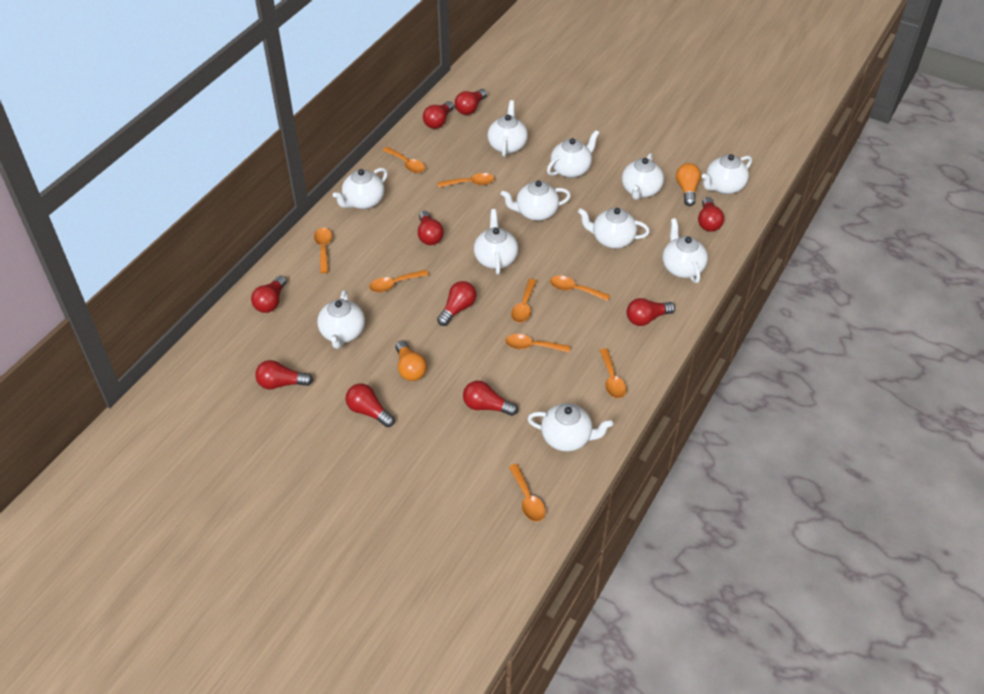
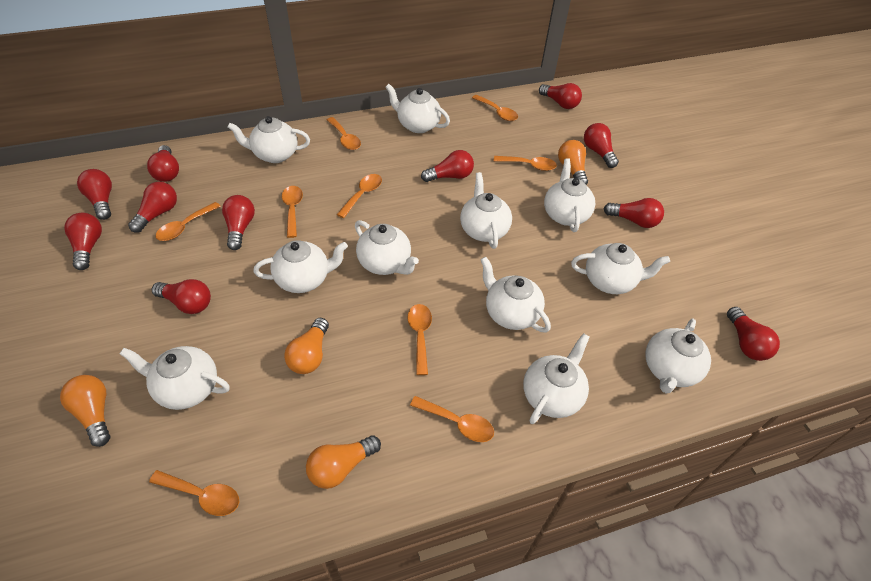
orange light bulb: [395,340,427,381] [676,163,701,206] = 2 -> [60,375,110,447] [284,318,329,374] [306,435,381,489] [558,140,588,185] = 4
red light bulb: [251,275,287,313] [255,360,313,389] [346,384,395,427] [418,211,444,245] [423,101,454,129] [437,281,476,326] [455,89,487,115] [463,381,518,416] [627,298,675,326] [698,197,724,232] = 10 -> [64,213,102,270] [77,169,112,220] [128,182,177,233] [147,145,179,182] [152,279,211,314] [222,195,255,250] [421,150,474,182] [539,83,582,109] [584,123,619,168] [603,198,664,228] [727,307,780,361] = 11

